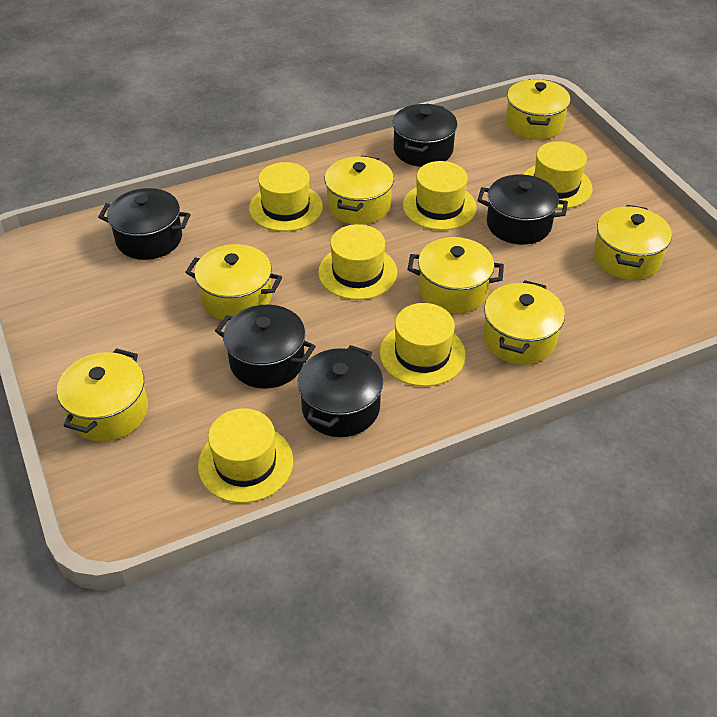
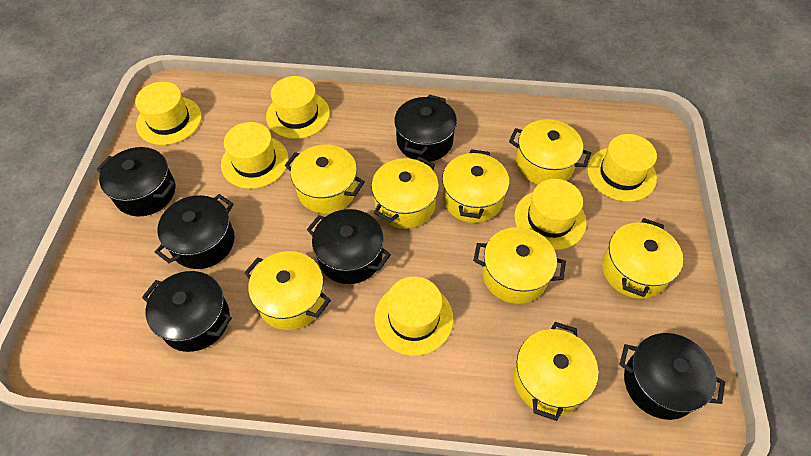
black pot: [98,188,191,260] [215,305,316,389] [298,345,383,437] [393,104,457,167] [477,174,568,245] = 5 -> [97,147,176,217] [142,271,232,352] [155,194,235,269] [307,209,391,284] [394,95,457,162] [619,333,725,420] = 6
yellow pot: [57,348,148,442] [185,244,282,321] [325,155,394,225] [407,237,504,314] [483,280,565,365] [506,79,571,140] [593,205,672,280] = 7 -> [244,251,331,330] [285,145,365,214] [371,157,439,229] [442,149,509,223] [473,227,566,304] [509,119,591,185] [514,322,598,421] [602,218,683,299] = 8

